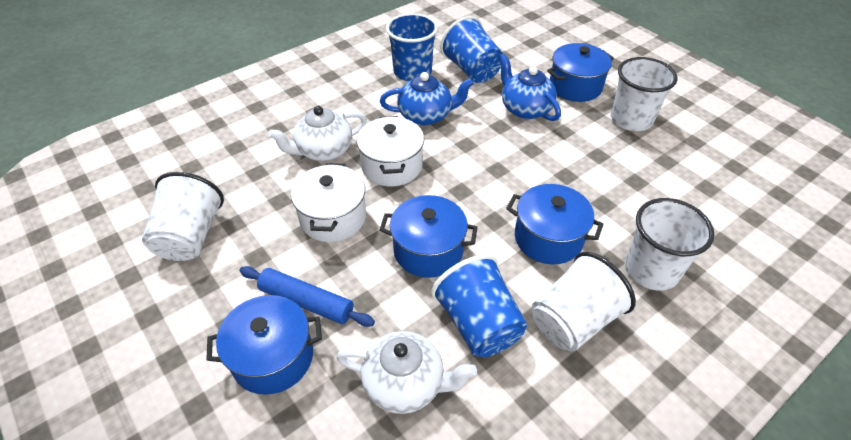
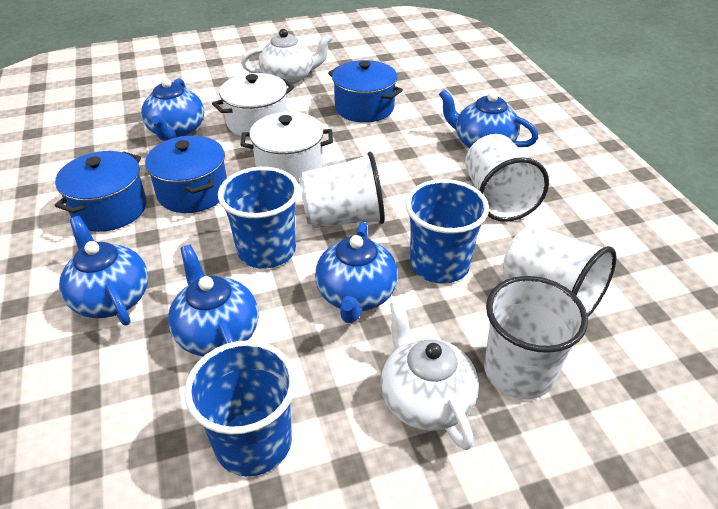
blue pot: [206,295,322,395] [380,195,478,278] [506,184,604,264] [547,43,614,102] = 4 -> [55,151,146,232] [145,136,227,213] [328,60,403,123] = 3
blue rolling pin: [239,266,375,327] = 1 -> none = 0
blue teapot: [380,72,474,125] [499,54,561,121] = 2 -> [59,216,148,326] [141,78,204,141] [168,244,258,357] [315,222,398,323] [439,89,538,148] = 5

